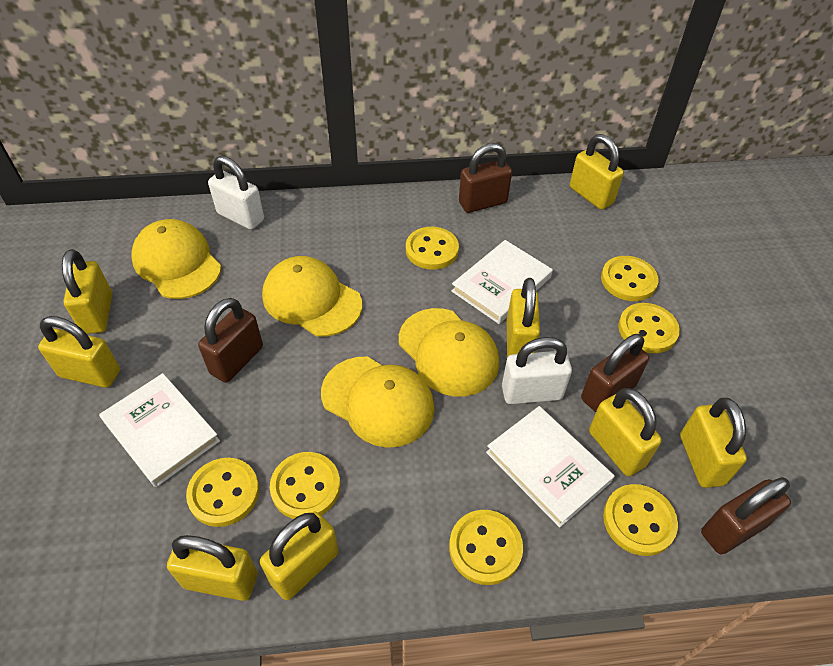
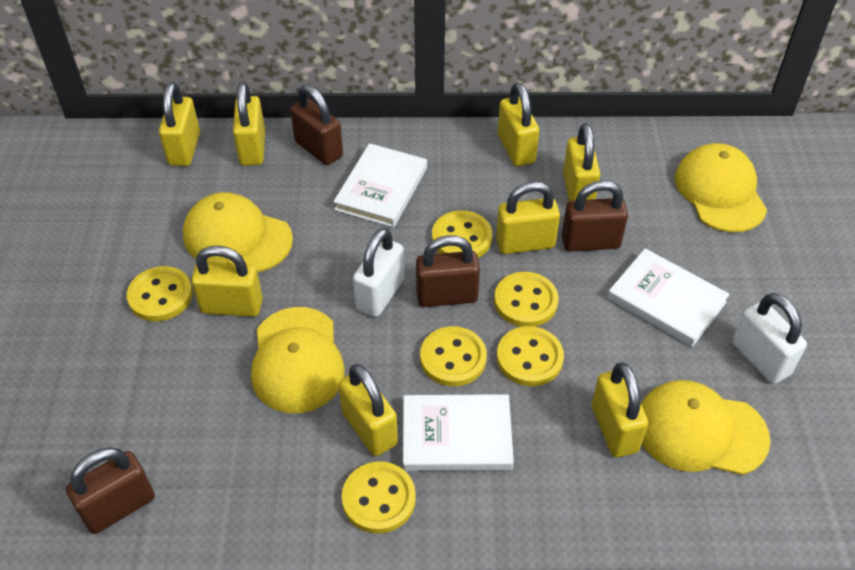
yellow button: [186,458,259,527] [270,452,340,519] [406,227,459,270] [449,510,523,585] [601,256,659,301] [603,484,678,556] [618,303,680,353] = 7 -> [127,266,193,321] [342,461,416,533] [420,326,487,386] [432,210,492,258] [494,272,558,327] [497,326,564,386] = 6

